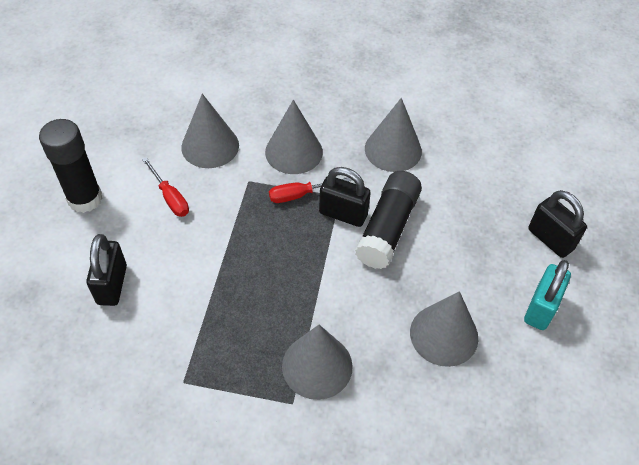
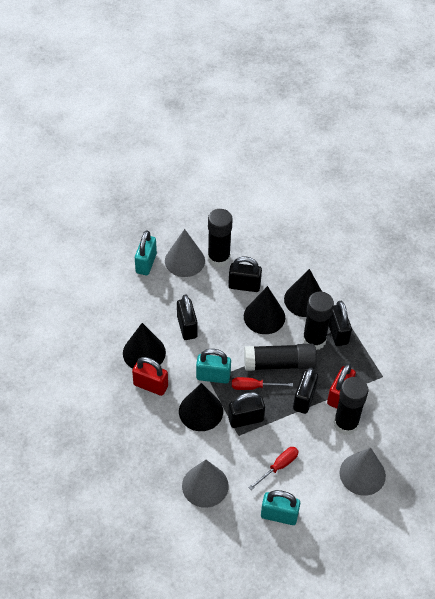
black cone: none = 0 -> [123,323,166,369] [179,383,223,431] [244,286,285,334] [284,269,322,317] = 4
black glue stick: [39,119,102,213] [355,171,422,269] = 2 -> [208,209,233,268] [244,344,317,371] [302,292,334,350] [334,377,368,435] = 4
black padlock: [86,234,127,306] [319,167,371,227] [528,190,587,258] = 3 -> [177,294,198,340] [228,257,262,292] [228,392,265,428] [293,368,318,414] [329,301,352,346] = 5
grey cone: [181,94,239,168] [265,100,323,174] [282,325,353,400] [365,98,422,172] [410,291,478,367] = 5 -> [165,229,205,277] [182,460,229,508] [339,447,386,496] = 3
red padlock: none = 0 -> [132,357,168,396] [327,364,356,409] = 2
turquoise padlock: [524,260,571,330] = 1 -> [135,230,157,275] [196,349,231,384] [261,490,300,525] = 3

